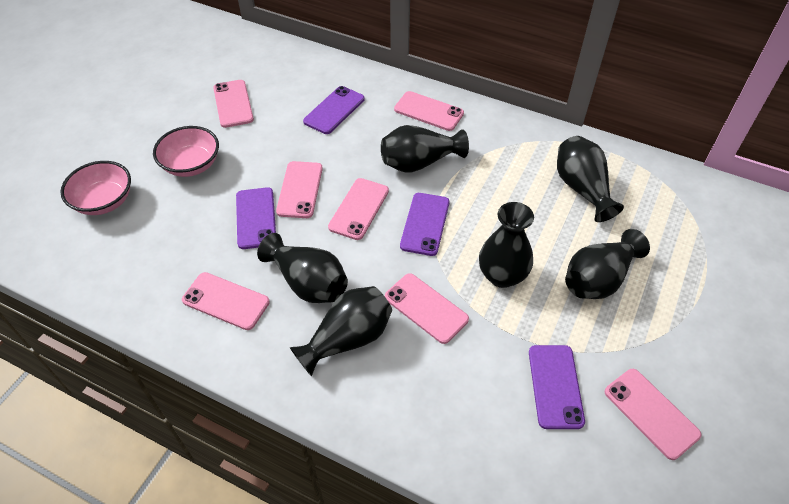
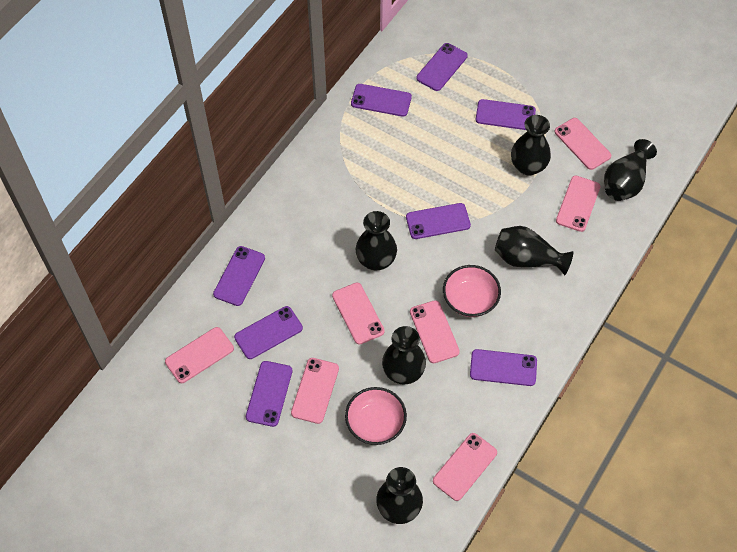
purple phone: [236,187,276,249] [303,86,365,134] [400,193,449,256] [529,345,585,429] = 4 -> [213,246,265,306] [234,306,303,359] [246,361,293,427] [351,84,412,117] [406,203,471,239] [416,43,468,91] [470,349,537,386] [476,99,536,130] = 8

